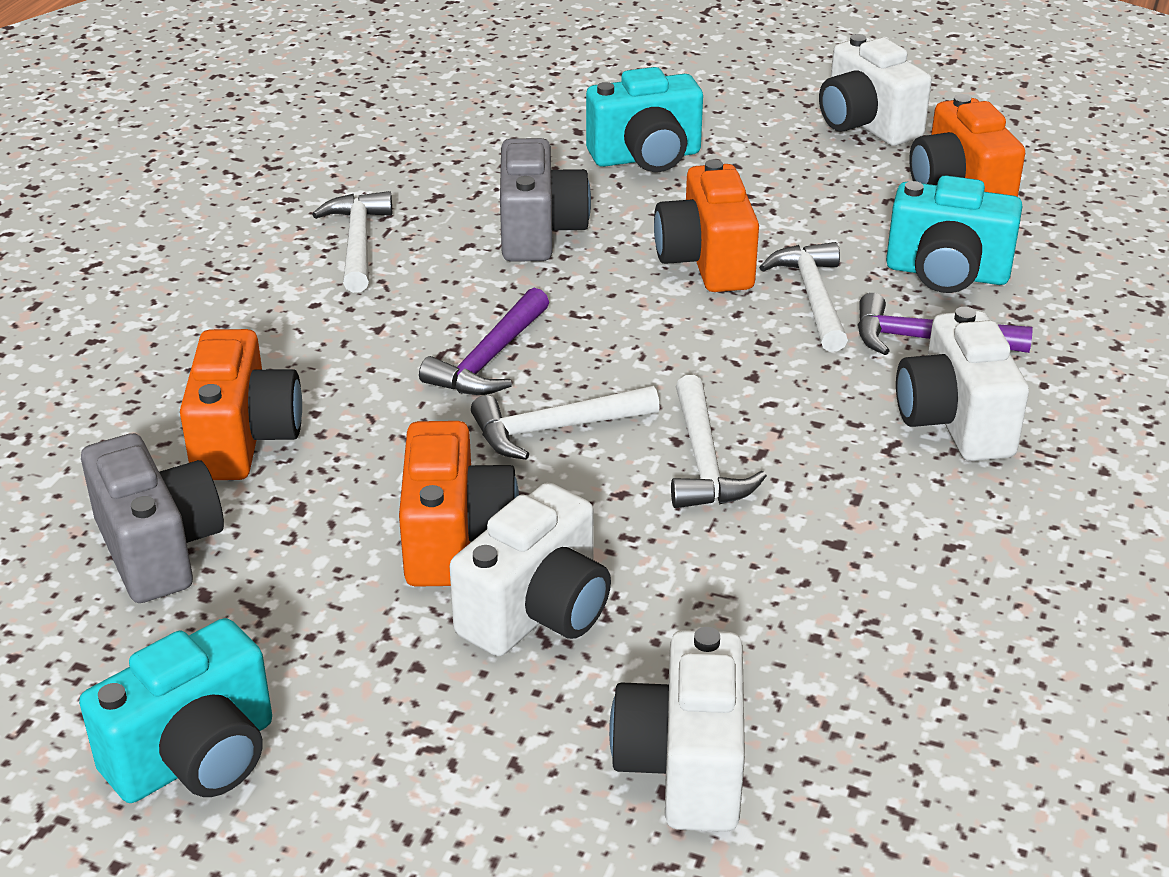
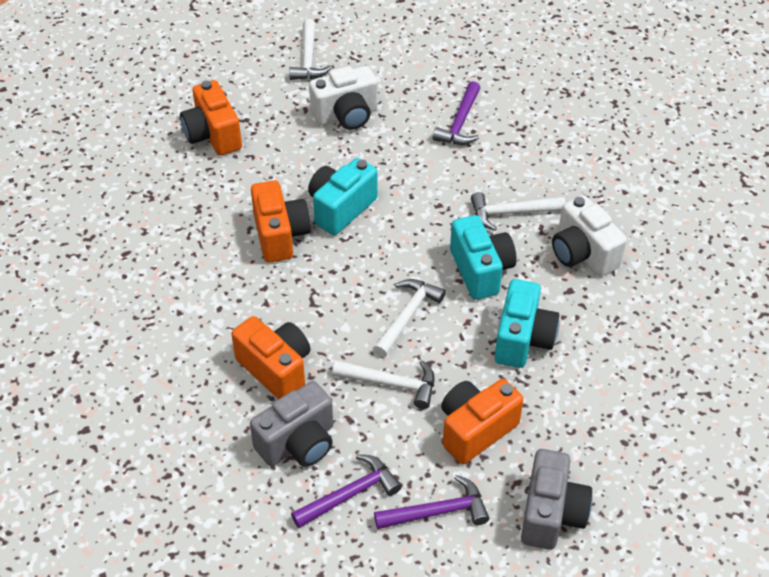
purple hammer: [419,288,549,395] [858,293,1033,355] = 2 -> [291,454,402,528] [374,475,489,529] [433,81,480,145] = 3
white camera: [450,483,611,656] [609,627,745,832] [819,34,932,146] [896,307,1029,461] = 4 -> [309,66,378,130] [552,195,627,277] = 2

